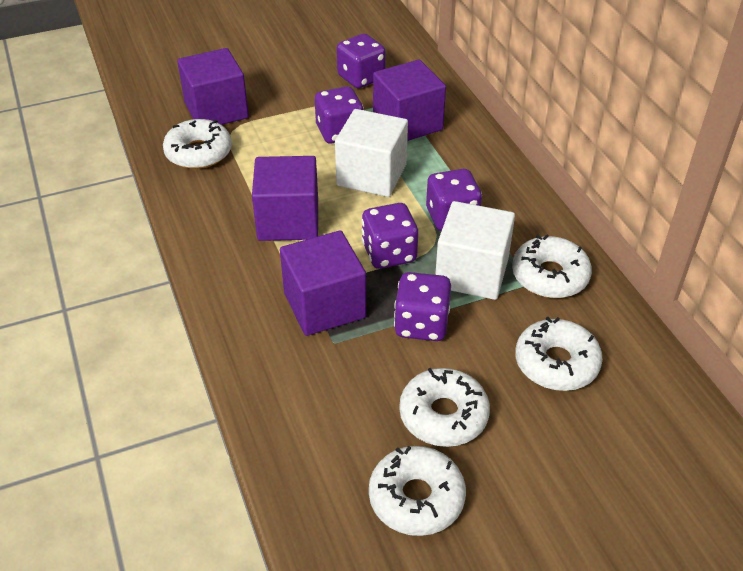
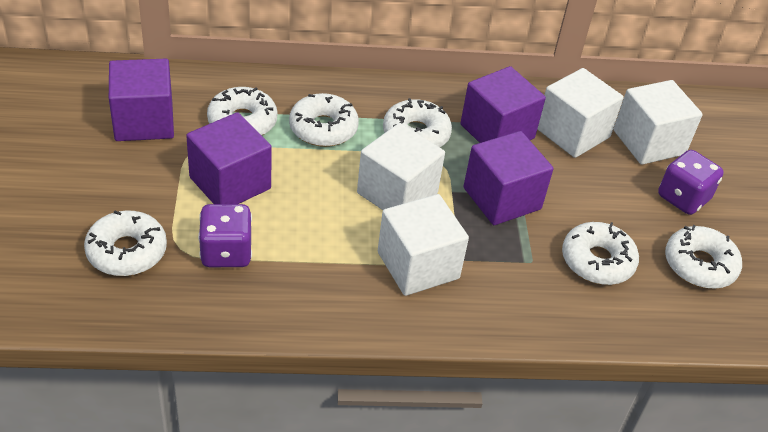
purple dice: [315,86,364,144] [336,34,386,88] [361,203,418,269] [394,272,451,341] [426,169,482,231] = 5 -> [198,204,252,267] [658,150,724,215] = 2
white cube: [335,109,408,197] [435,201,515,300] = 2 -> [357,123,445,210] [378,194,469,296] [537,68,624,158] [613,80,703,165] = 4
white donut: [163,119,232,169] [369,446,466,536] [399,368,490,447] [512,234,592,298] [515,317,603,391] = 5 -> [84,210,167,276] [207,87,278,135] [289,93,359,147] [383,98,452,147] [562,222,639,285] [665,225,742,289] = 6

